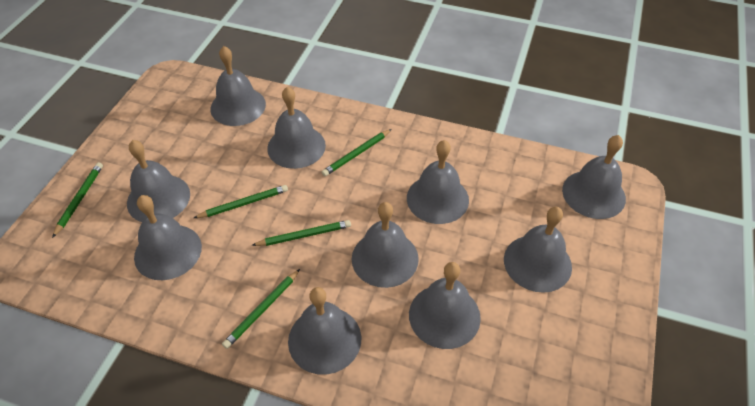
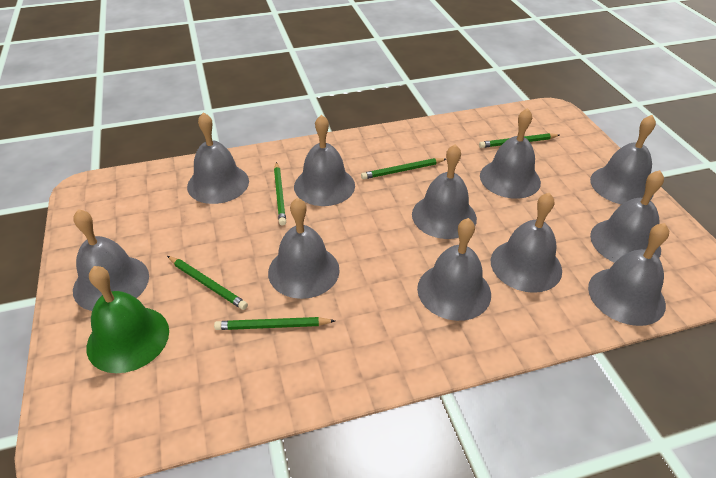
green bell: none = 0 -> [87,266,169,373] = 1
grey bell: [127,140,190,222] [134,195,202,280] [210,46,266,126] [267,87,326,169] [288,287,361,375] [352,202,419,288] [407,140,469,224] [409,262,481,349] [504,207,572,293] [562,135,626,219] = 10 -> [73,209,149,311] [187,112,249,204] [268,198,340,299] [294,115,355,206] [412,144,477,239] [417,218,491,321] [480,108,541,199] [491,193,562,293] [588,223,669,326] [590,115,656,205] [590,170,664,263] = 11

